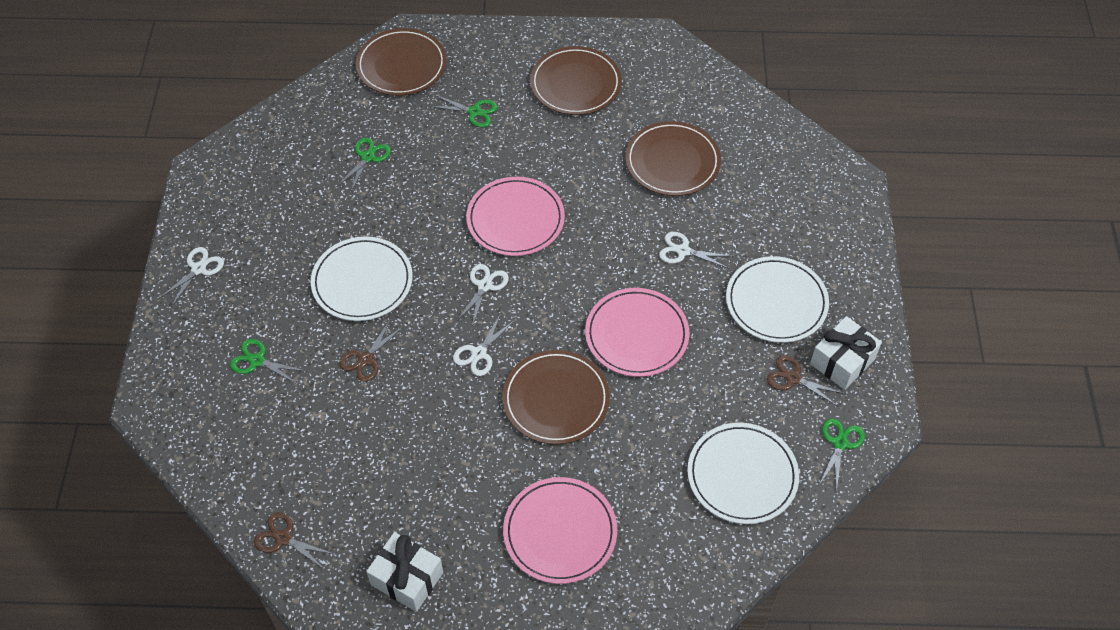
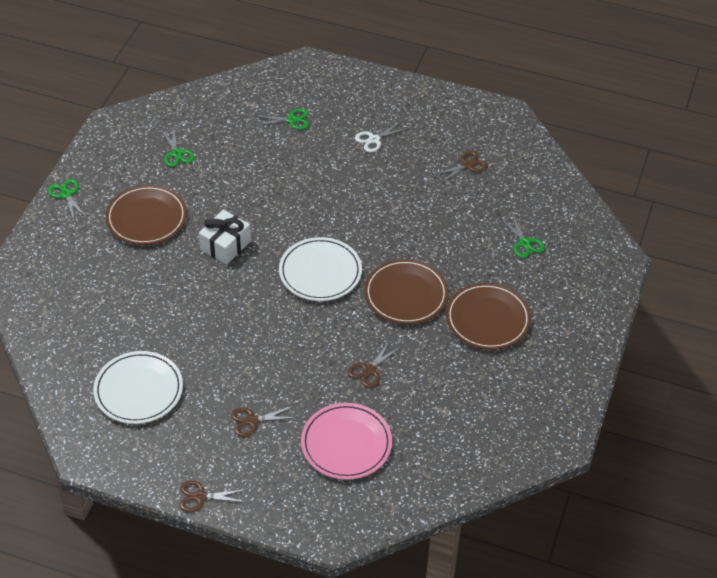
brown plate: [356,28,446,96] [502,350,610,445] [530,46,622,115] [626,121,721,196] = 4 -> [105,185,187,245] [364,259,448,324] [446,283,531,350] = 3
brown scissors: [254,512,336,569] [340,319,404,382] [767,355,845,406] = 3 -> [179,481,247,512] [231,406,297,437] [348,340,400,388] [434,151,488,184] = 4
pink plate: [466,177,565,256] [503,477,617,584] [585,288,689,377] = 3 -> [301,403,392,480] = 1
white gift: [366,532,443,612] [810,316,882,390] = 2 -> [199,210,251,265] = 1
white plate: [311,236,413,321] [687,423,799,524] [726,256,829,343] = 3 -> [93,351,183,424] [279,237,362,301] = 2
white scissors: [158,247,224,307] [453,313,515,376] [457,264,509,327] [659,232,731,268] = 4 -> [355,121,408,152] = 1

